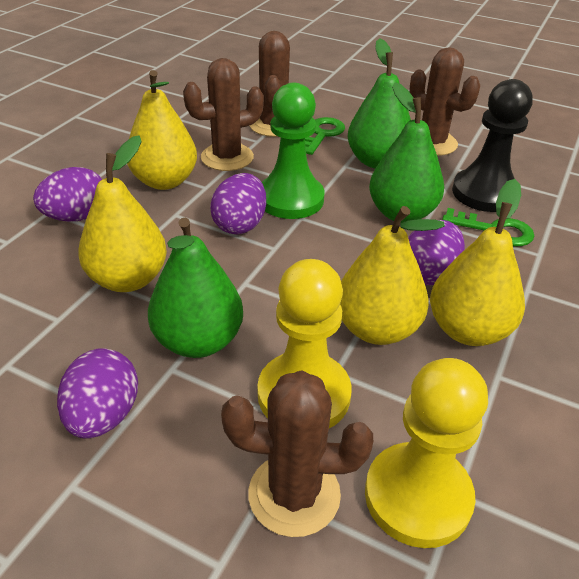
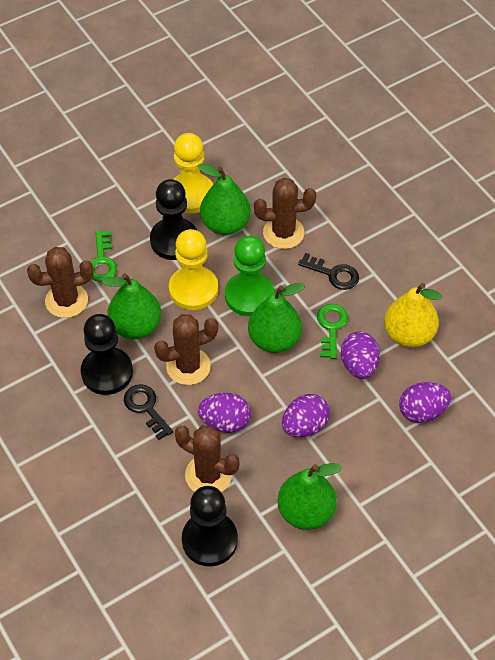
black key: none = 0 -> [124,384,173,440] [298,253,359,290] = 2
black pawn: [452,79,533,212] = 1 -> [81,314,133,395] [150,179,197,260] [182,486,238,566] = 3
green pear: [148,218,243,358] [347,38,411,168] [369,83,444,223] = 3 -> [102,273,161,339] [197,164,251,235] [248,283,305,353] [277,463,342,530] = 4
yellow pear: [78,135,167,292] [127,70,197,190] [340,206,445,345] [430,179,525,346] = 4 -> [384,283,442,348] = 1

